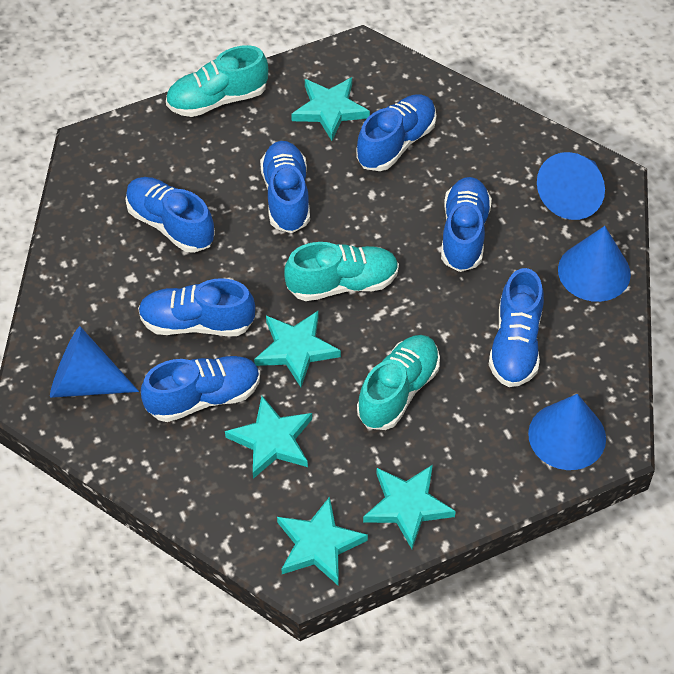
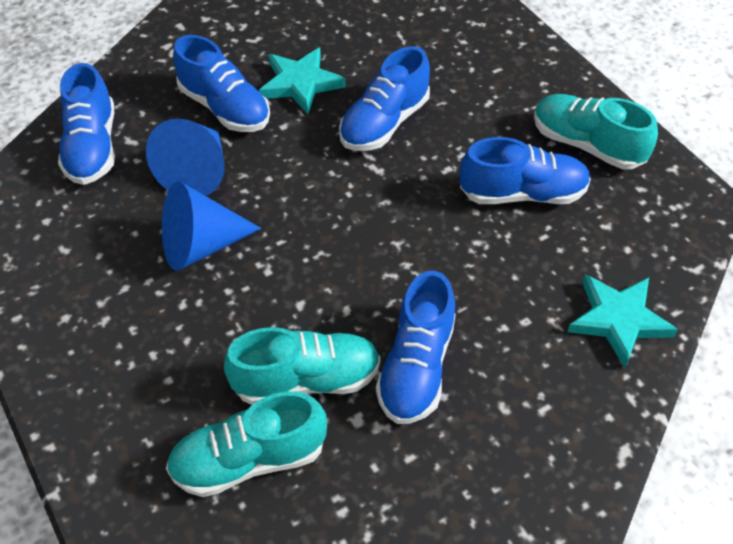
blue cone: [50,326,139,398] [528,394,606,470] [537,152,605,220] [558,226,631,302] = 4 -> [146,119,225,196] [162,181,261,271] = 2
blue shoe: [125,177,215,253] [138,278,255,336] [141,356,260,422] [260,141,310,233] [356,94,437,171] [441,177,492,272] [488,268,544,387] = 7 -> [58,63,115,185] [173,35,270,132] [339,46,430,151] [376,271,456,424] [460,137,591,204] = 5
turquoise star: [225,396,312,479] [254,311,341,387] [277,497,368,586] [291,77,370,141] [363,465,456,549] = 5 -> [259,47,345,114] [567,274,678,368] = 2

